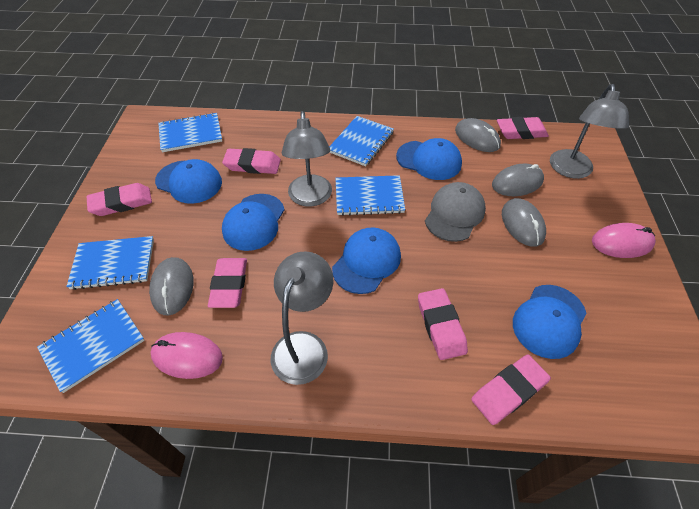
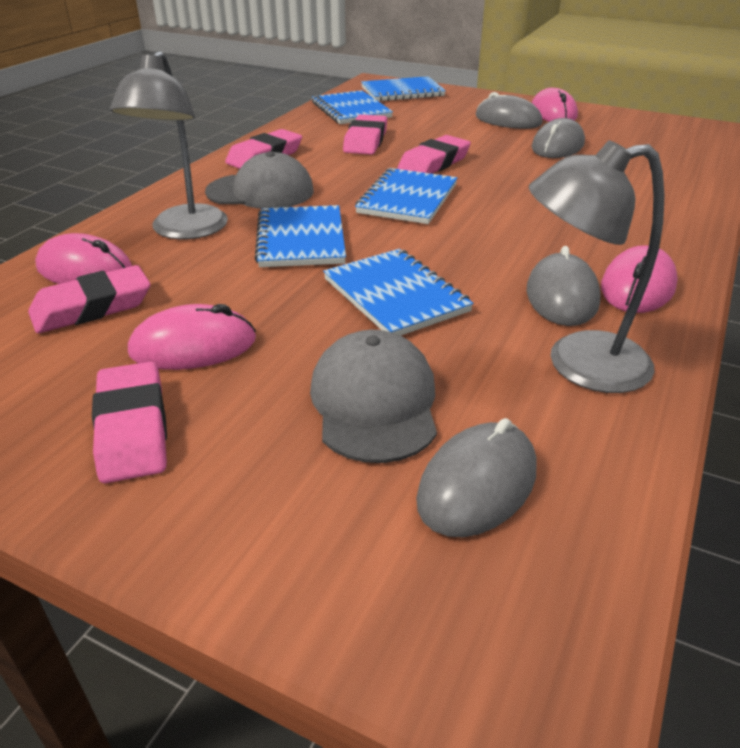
blue cap: [155,159,222,204] [222,194,284,251] [332,227,401,294] [396,138,462,180] [513,285,587,359] = 5 -> none = 0
grey cap: [425,182,486,242] = 1 -> [205,151,314,209] [310,330,437,463] = 2
grey lamp: [271,251,334,385] [282,111,332,206] [550,84,629,179] = 3 -> [110,51,228,239] [529,140,665,393] = 2
pink eraser: [86,183,152,216] [208,258,247,308] [222,148,281,174] [418,288,468,360] [471,355,551,425] [497,117,549,139] = 6 -> [28,265,150,333] [92,362,167,484] [225,129,302,169] [343,114,387,155] [397,135,471,174] = 5
pink mouse: [150,332,223,379] [592,223,656,258] = 2 -> [35,233,132,284] [128,304,256,370] [532,88,578,122] [601,245,678,313] = 4

